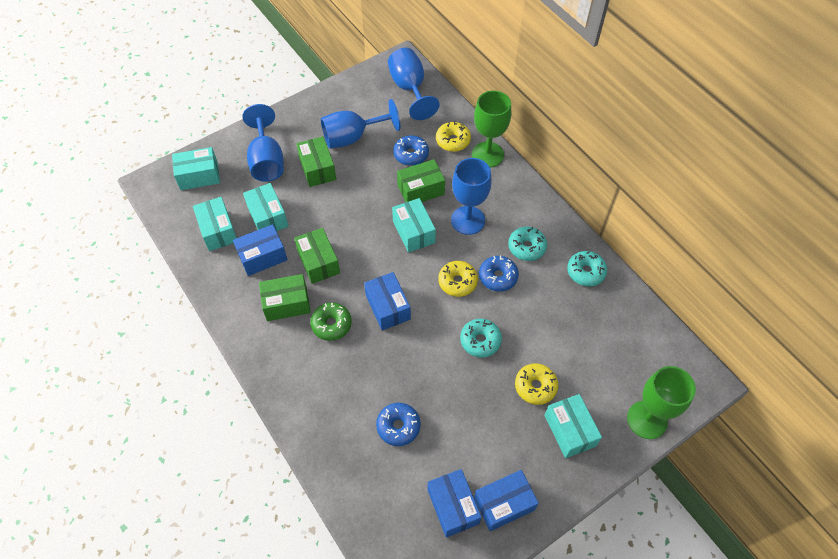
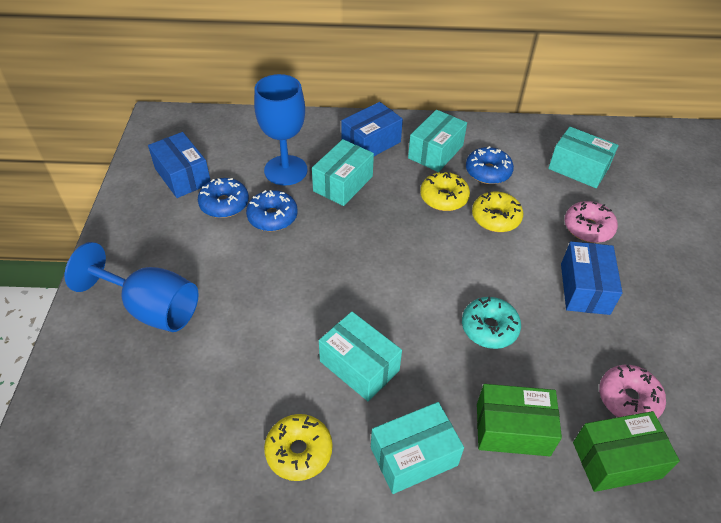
blue box: [233,224,287,276] [364,272,411,330] [427,469,482,537] [474,470,539,531] = 4 -> [148,132,211,198] [341,102,403,156] [561,241,623,315] = 3
blue goblet: [242,104,284,182] [321,99,400,149] [388,48,440,120] [451,158,492,235] = 4 -> [65,242,199,332] [254,74,308,185] = 2
green box: [259,274,311,321] [294,228,340,284] [296,136,336,187] [397,159,445,202] = 4 -> [477,384,562,456] [573,411,680,492] = 2
green donut: [310,302,352,341] = 1 -> none = 0
green goblet: [472,91,511,168] [627,366,696,439] = 2 -> none = 0
pink donut: none = 0 -> [564,201,618,243] [599,364,666,419] = 2
turquoise donut: [460,319,502,358] [508,227,547,261] [567,251,607,286] = 3 -> [462,297,521,349] = 1

